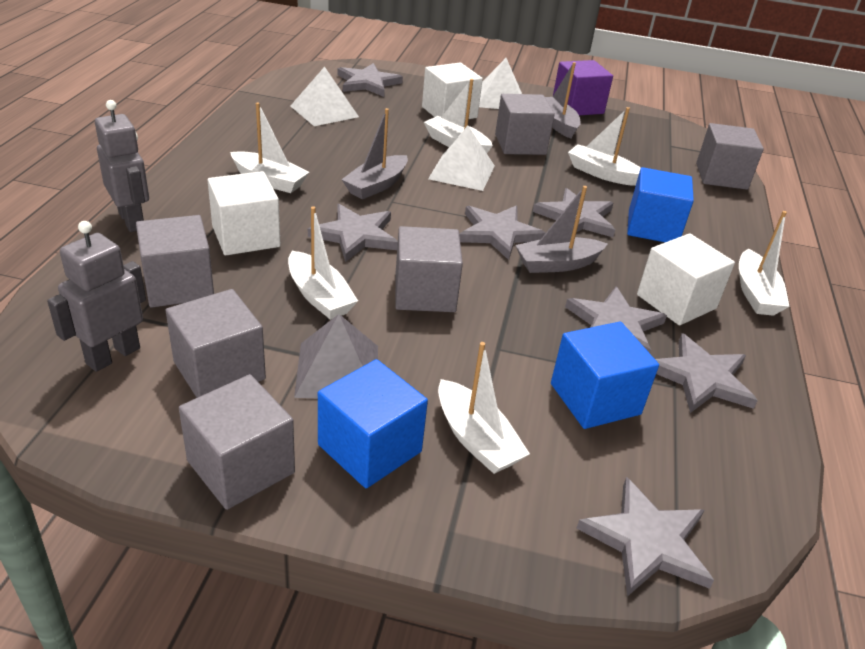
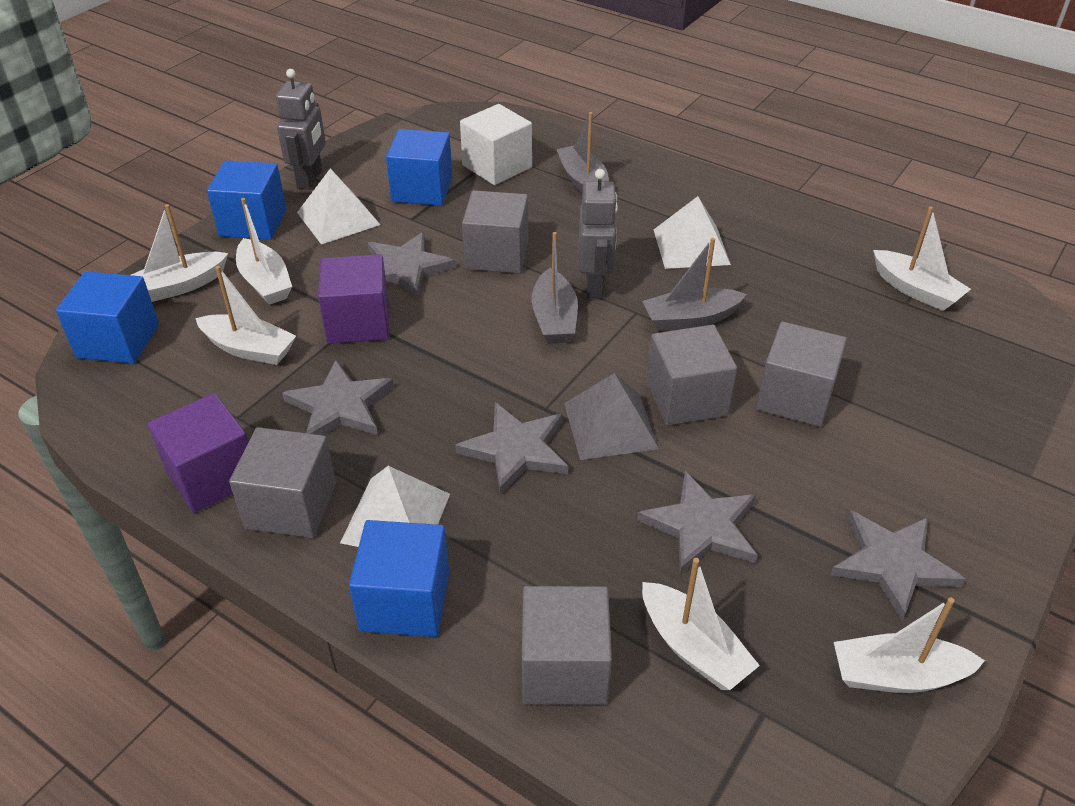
blue cube: [318,359,428,488] [551,322,659,429] [627,167,694,242] = 3 -> [56,271,159,364] [207,160,286,240] [349,520,449,637] [386,129,452,206] = 4
grey cube: [136,215,214,308] [166,289,266,398] [179,374,295,510] [395,226,463,312] [495,94,555,155] [696,123,764,190] = 6 -> [229,427,336,538] [462,190,528,273] [522,586,612,705] [647,325,737,426] [756,321,847,427] = 5
grey star: [308,204,398,262] [338,63,403,97] [459,206,546,260] [533,188,615,237] [565,286,667,353] [576,477,714,596] [655,333,758,413] = 7 -> [282,360,394,435] [368,232,456,298] [455,402,568,495] [637,471,758,575] [830,510,966,620] = 5
purple cube: [553,60,613,116] = 1 -> [148,393,248,513] [318,254,389,344] = 2
white cube: [208,171,280,255] [422,62,483,119] [637,233,735,325] = 3 -> [460,104,532,185] = 1

